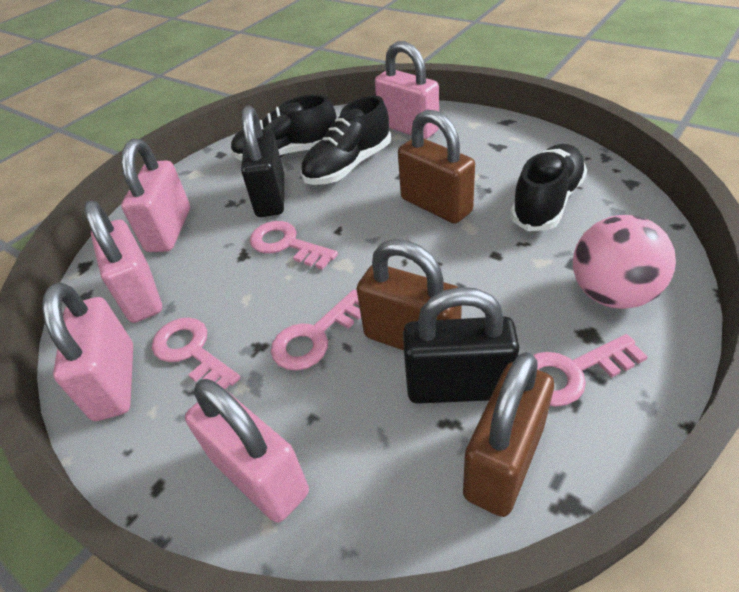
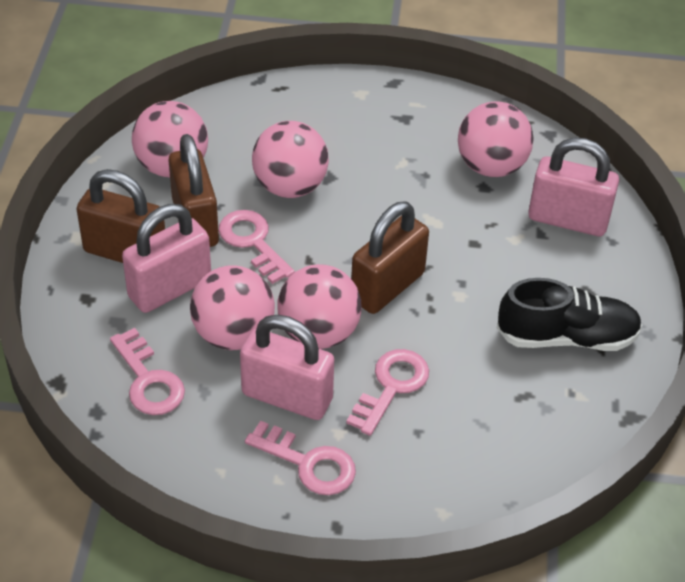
black padlock: [241,106,284,217] [403,287,520,404] = 2 -> none = 0
black shoe: [230,94,337,161] [301,95,391,185] [510,144,587,231] = 3 -> [497,278,642,351] = 1
pink ball: [573,215,676,309] = 1 -> [132,101,208,177] [190,265,275,350] [252,121,329,198] [278,264,362,349] [458,101,534,177] = 5
pink padlock: [42,282,133,421] [84,200,162,323] [121,139,190,252] [185,379,309,523] [375,41,439,139] = 5 -> [122,204,211,313] [240,314,334,420] [528,138,619,236] = 3

